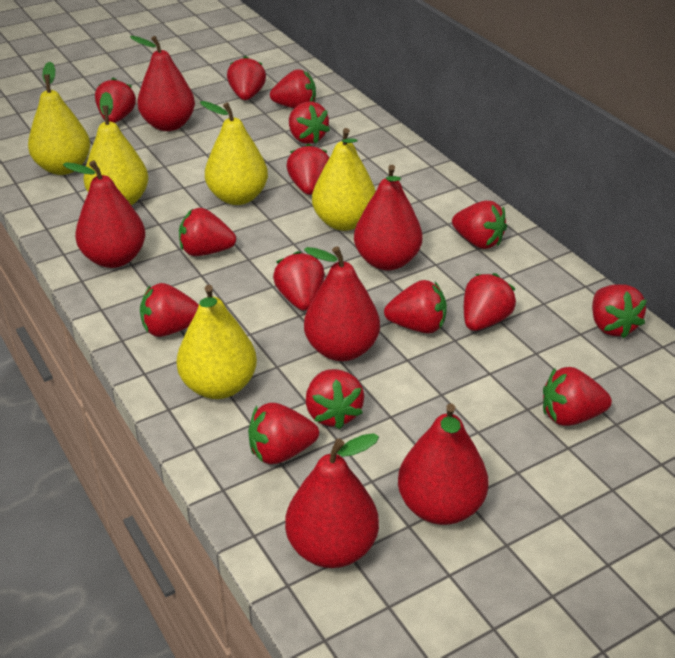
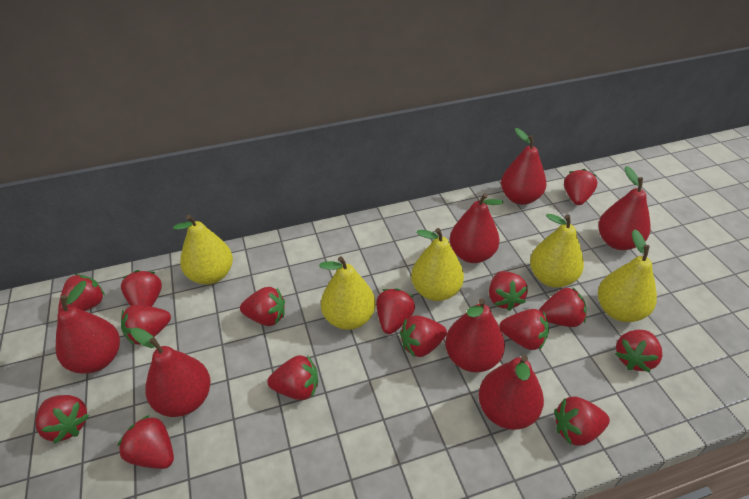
red pear: [63,160,145,268] [130,36,195,131] [285,433,379,568] [304,246,380,361] [354,165,422,270] [398,403,489,525] = 6 -> [56,281,120,374] [131,328,211,417] [445,298,505,372] [450,193,503,263] [479,355,544,430] [501,128,546,205] [598,166,651,250] = 7

